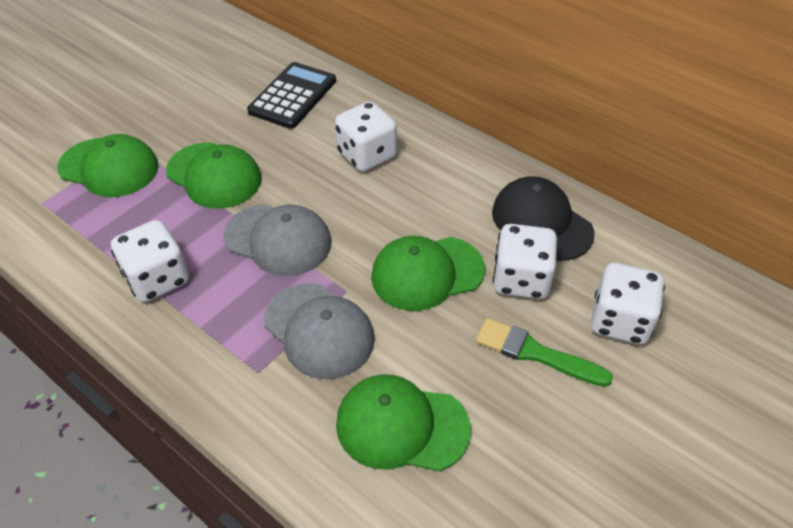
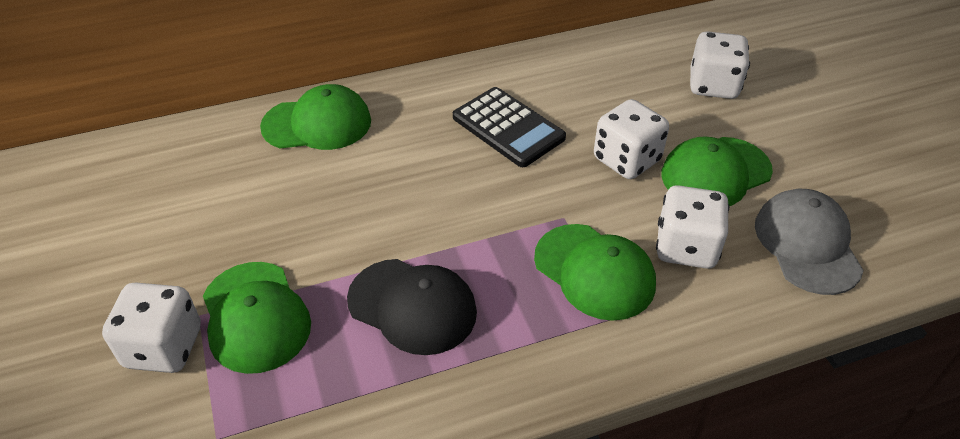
green brush: [476,318,613,387] = 1 -> none = 0
grey cap: [223,204,331,276] [264,283,375,379] = 2 -> [755,189,864,295] = 1

